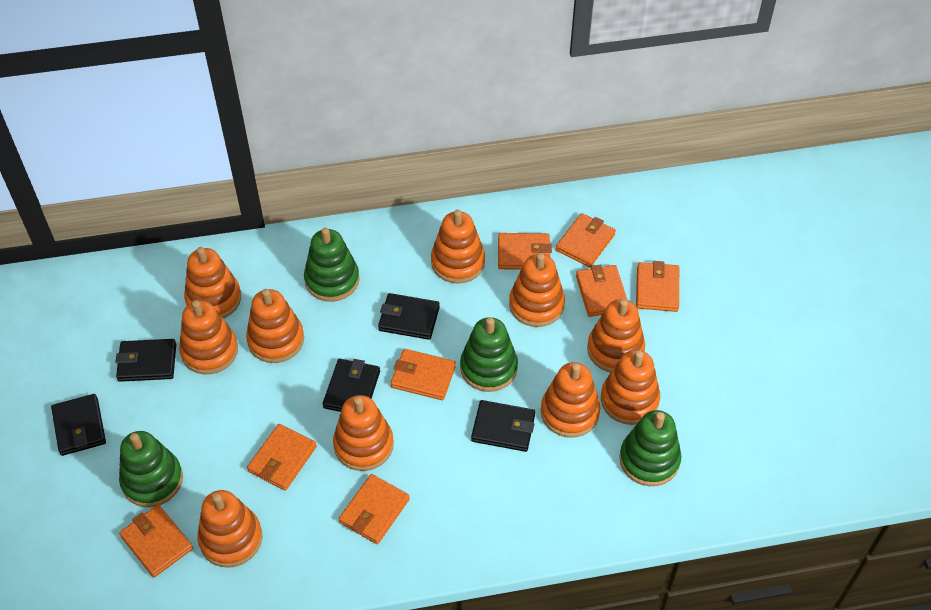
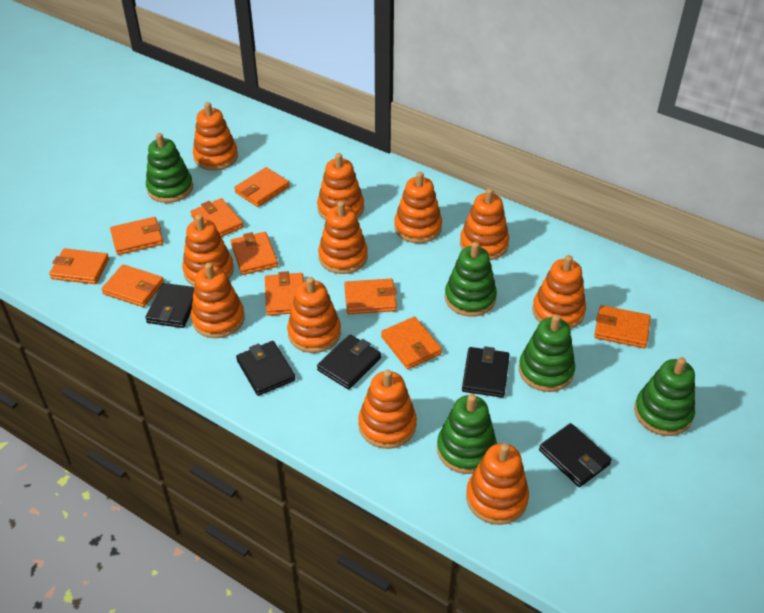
green stacking toy: [119,431,183,507] [304,228,360,302] [460,317,518,392] [619,410,681,486] = 4 -> [146,133,193,203] [437,394,497,474] [445,242,497,317] [519,314,575,392] [634,357,695,436] = 5
orange stacking toy: [179,300,238,374] [184,247,241,318] [197,490,262,568] [246,289,304,363] [333,395,394,471] [431,210,485,284] [509,253,565,327] [541,362,600,438] [587,299,645,373] [601,350,660,425] = 10 -> [182,215,234,286] [191,263,245,338] [193,102,238,171] [287,277,341,353] [317,153,364,220] [318,201,368,274] [358,369,417,449] [394,172,442,243] [460,188,509,260] [466,443,529,525] [532,255,586,329] = 11
orange wallet: [119,505,193,577] [247,424,317,490] [339,474,410,544] [391,349,456,400] [498,233,552,270] [556,213,616,267] [576,265,627,317] [636,261,679,312] = 8 -> [49,248,109,284] [101,264,164,307] [110,217,163,255] [191,198,243,237] [231,232,278,275] [234,167,289,207] [265,271,304,316] [344,279,397,314] [381,317,442,369] [594,305,651,348] = 10

